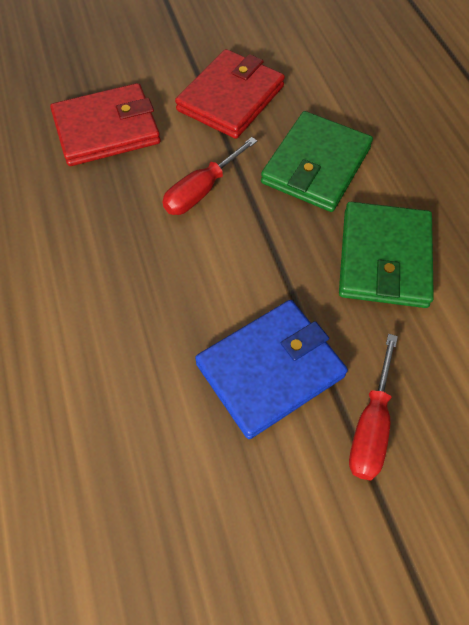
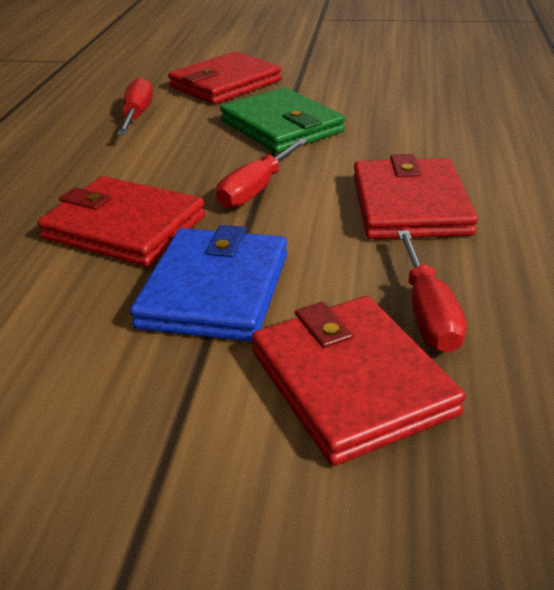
green wallet: [261,111,373,212] [339,202,434,308] = 2 -> [220,87,345,153] = 1
red screwdriver: [162,137,257,215] [349,334,398,480] = 2 -> [117,77,153,135] [216,138,308,209] [397,230,466,353] = 3
red wallet: [50,83,160,166] [175,49,285,139] = 2 -> [37,176,205,267] [168,52,282,104] [252,296,465,466] [353,154,478,239] = 4

